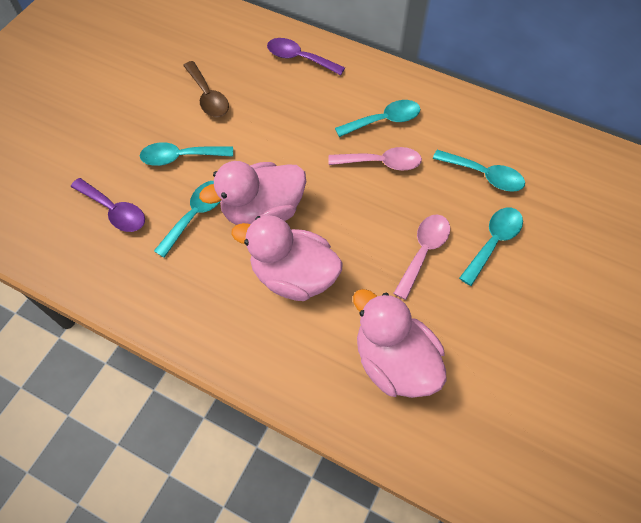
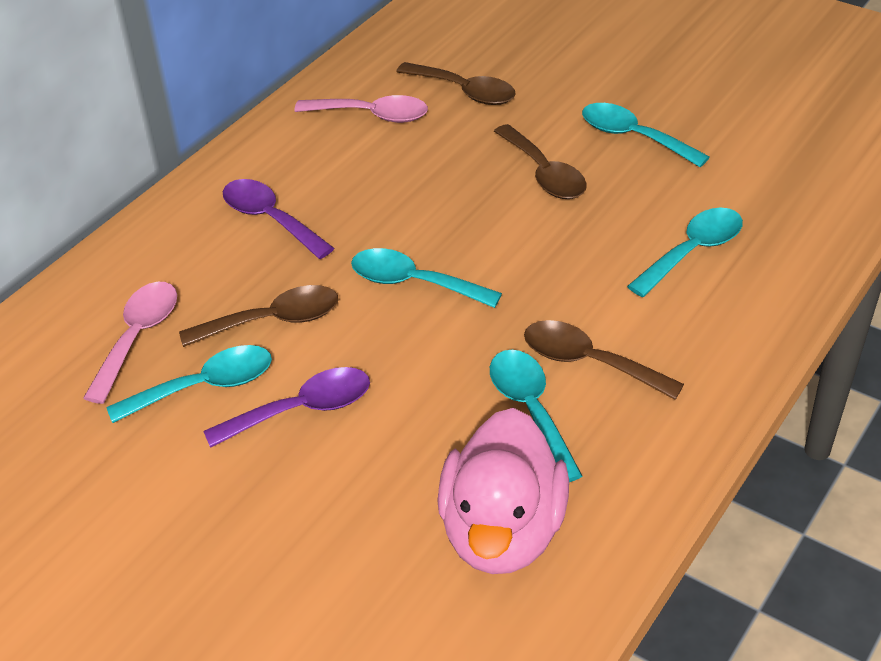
brown spoon: [183,61,229,117] = 1 -> [179,285,338,347] [396,62,516,105] [494,124,587,199] [524,320,684,400] = 4
pink duck: [199,161,306,225] [231,215,343,301] [353,289,447,398] = 3 -> [437,408,569,574] = 1

